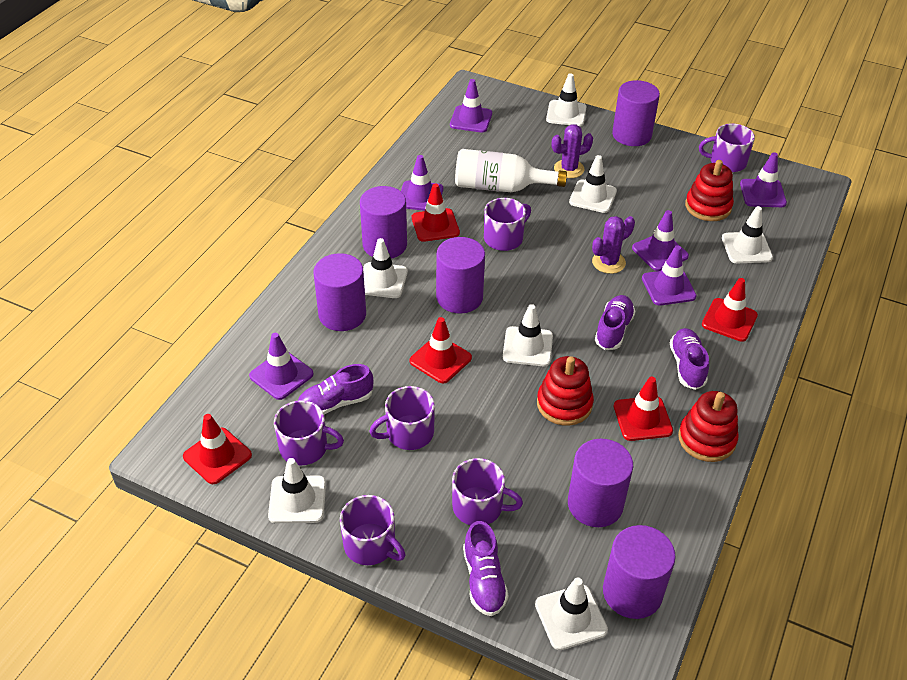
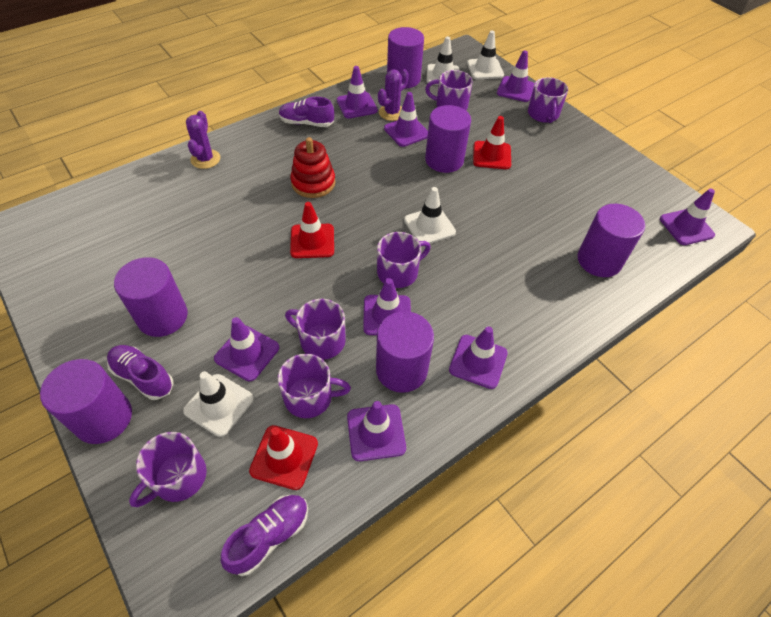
purple shoe: [298,364,374,415] [463,521,509,616] [595,295,635,350] [670,328,709,390] = 4 -> [107,345,174,400] [221,495,308,576] [279,97,334,127] = 3
purple traffic cone: [249,333,314,400] [401,155,443,211] [450,79,492,133] [632,210,689,271] [642,245,697,306] [740,152,787,207] = 6 -> [214,317,279,381] [337,66,378,119] [347,401,406,461] [363,278,411,335] [384,92,428,147] [449,326,508,389] [497,50,535,102] [660,189,715,245] = 8
red stacking toy: [537,356,594,426] [678,391,739,462] [685,160,734,221] = 3 -> [290,137,335,198] = 1
red traffic cone: [183,414,252,484] [409,317,472,383] [412,184,460,242] [614,377,673,441] [702,278,758,342] = 5 -> [249,425,318,490] [290,202,334,258] [473,116,511,169] = 3
white bottle: [455,149,567,192] = 1 -> none = 0
white traffic cone: [268,458,326,523] [363,238,408,298] [503,304,553,366] [535,577,608,650] [546,73,587,126] [569,155,617,213] [722,206,773,263] = 7 -> [183,371,254,437] [404,187,456,244] [427,36,460,85] [467,31,504,79] = 4

